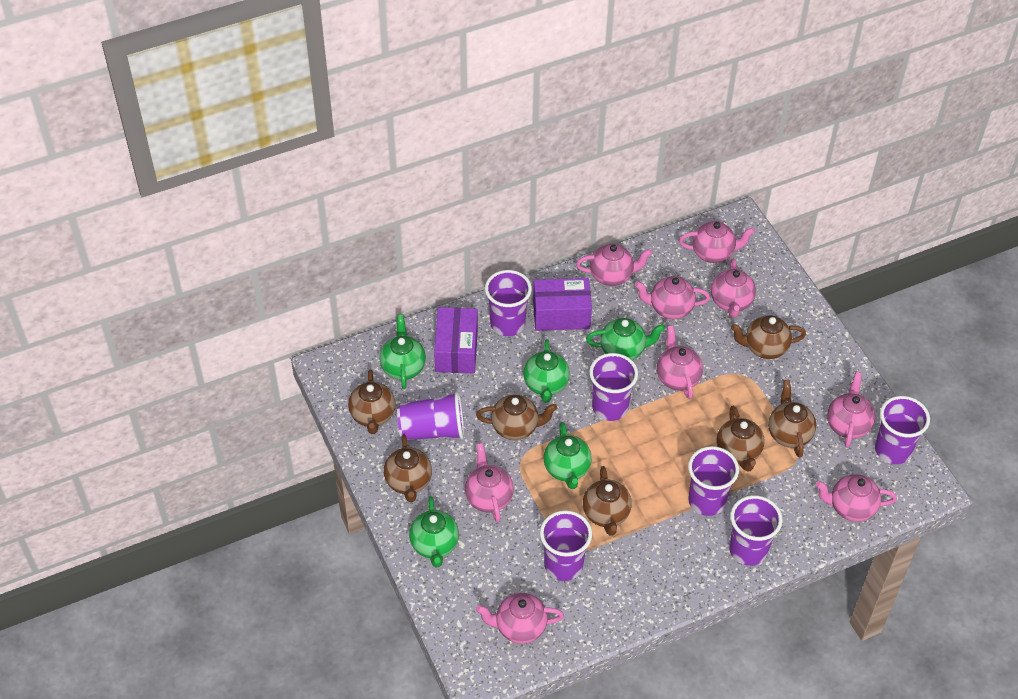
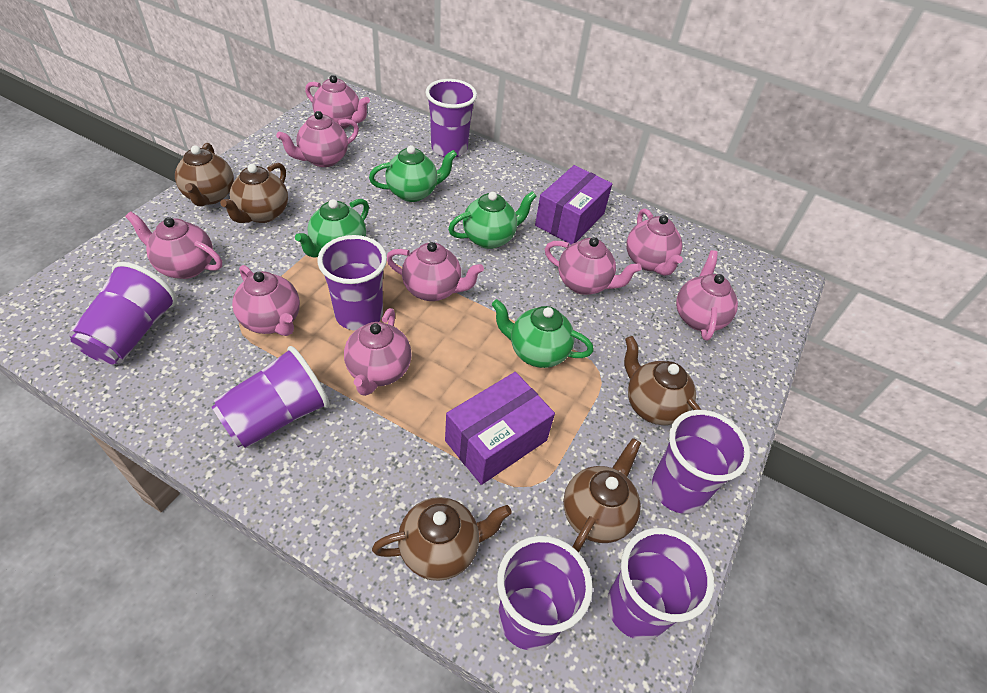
brown teapot: [348,369,395,434] [384,435,432,502] [476,395,557,440] [583,466,632,536] [716,406,765,472] [731,315,806,359] [768,380,816,458] = 7 -> [175,143,234,206] [220,163,288,223] [372,497,512,581] [563,438,641,553] [624,336,701,425] = 5
green teapot: [380,314,426,389] [409,496,459,567] [523,339,570,402] [543,422,592,489] [586,318,665,360] = 5 -> [295,199,369,257] [369,145,457,202] [448,191,537,249] [492,299,594,368] = 4

